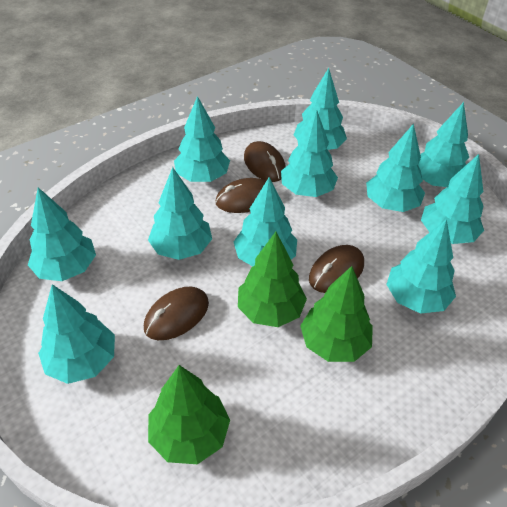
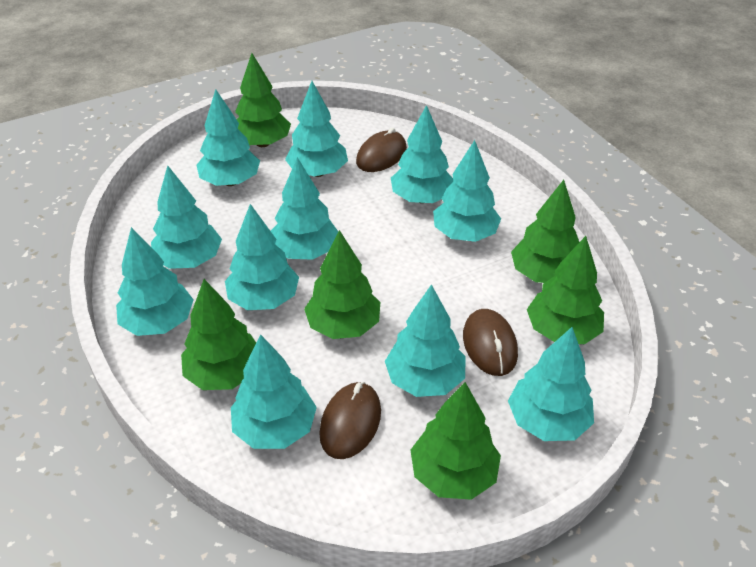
brown mouse: [144,286,209,340] [215,178,266,213] [244,141,286,182] [309,245,364,293] = 4 -> [319,382,381,459] [356,128,407,172] [463,309,518,376] = 3
green tree: [148,365,230,464] [238,232,307,327] [300,266,373,362] = 3 -> [181,279,256,390] [235,53,291,147] [304,230,380,339] [411,382,501,500] [511,180,579,283] [527,236,604,344] = 6

